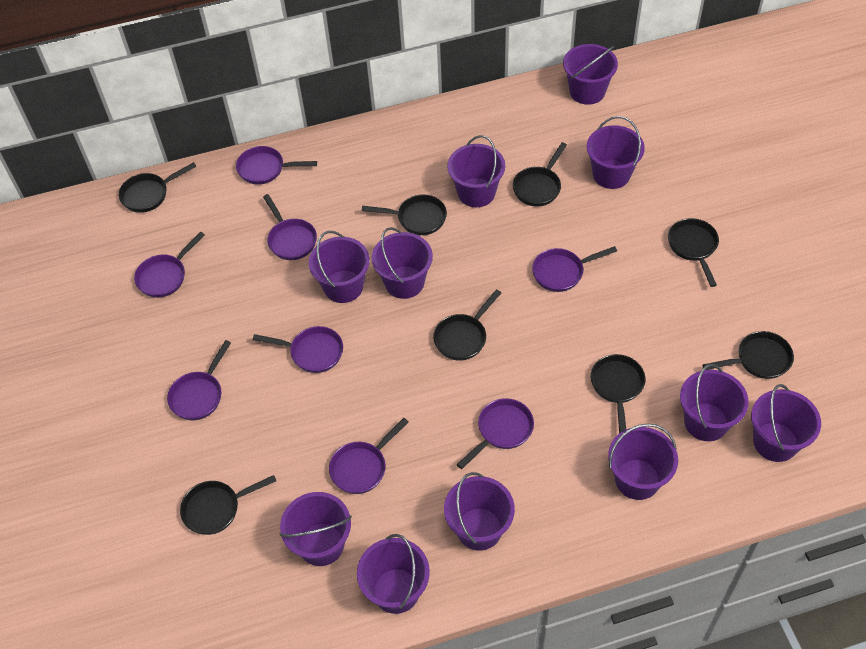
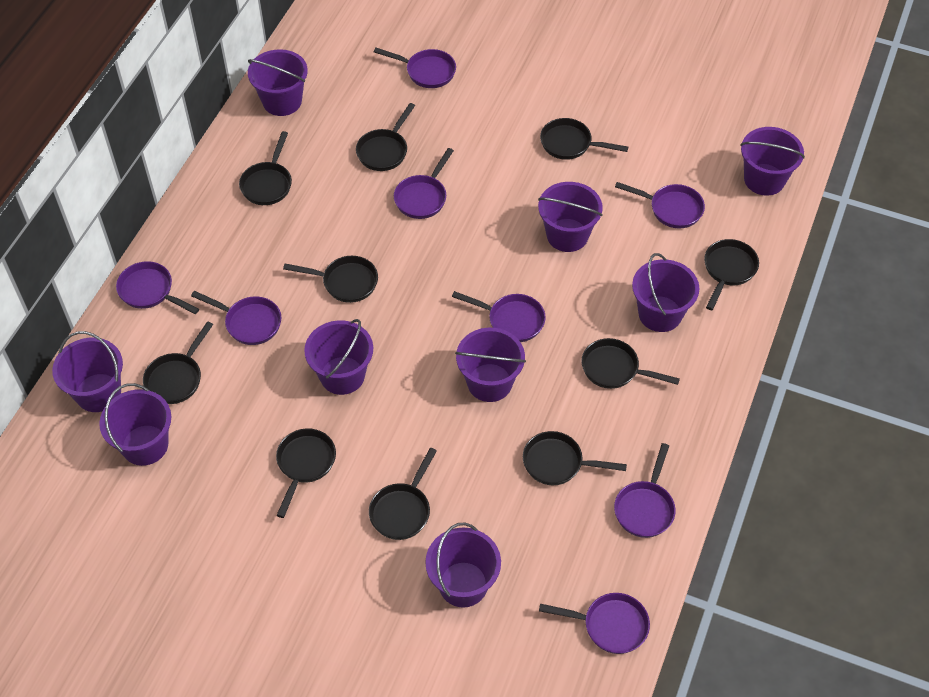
black pan: [119,162,197,213] [180,475,276,535] [362,194,447,235] [433,289,501,361] [512,142,567,207] [591,354,645,433] [668,218,719,287] [702,331,794,379] = 8 -> [143,321,213,404] [239,131,292,205] [276,428,336,518] [283,256,378,303] [356,103,415,171] [369,448,437,540] [523,431,627,485] [540,118,628,160] [581,338,680,389] [704,239,759,310] = 10
purple bucket: [279,492,352,566] [309,231,370,303] [357,534,430,614] [372,227,433,299] [444,472,515,551] [447,135,505,207] [563,44,618,105] [587,116,645,189] [608,423,678,500] [680,364,749,441] [751,384,821,462] = 11 -> [52,331,123,412] [99,383,171,466] [248,49,308,116] [304,319,373,395] [425,523,501,607] [455,327,526,402] [538,182,603,252] [632,253,699,332] [740,127,805,196] = 9

